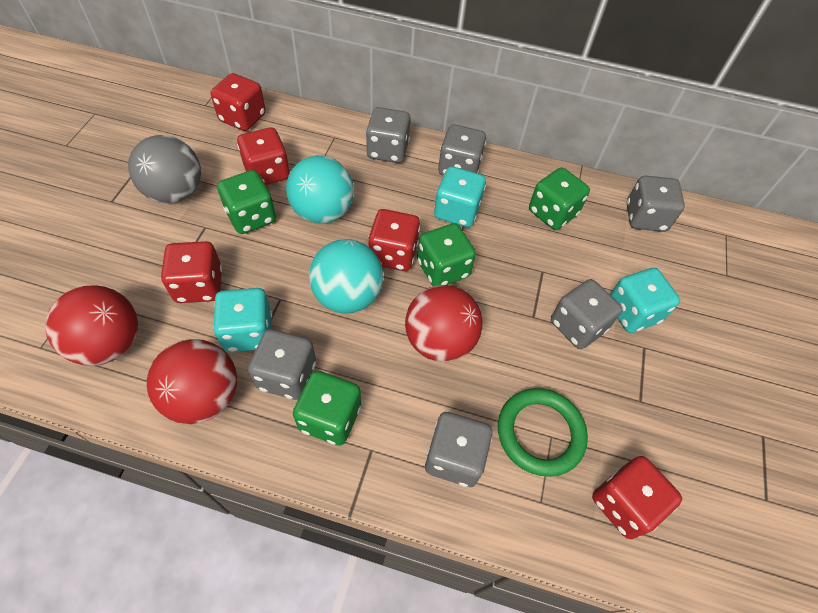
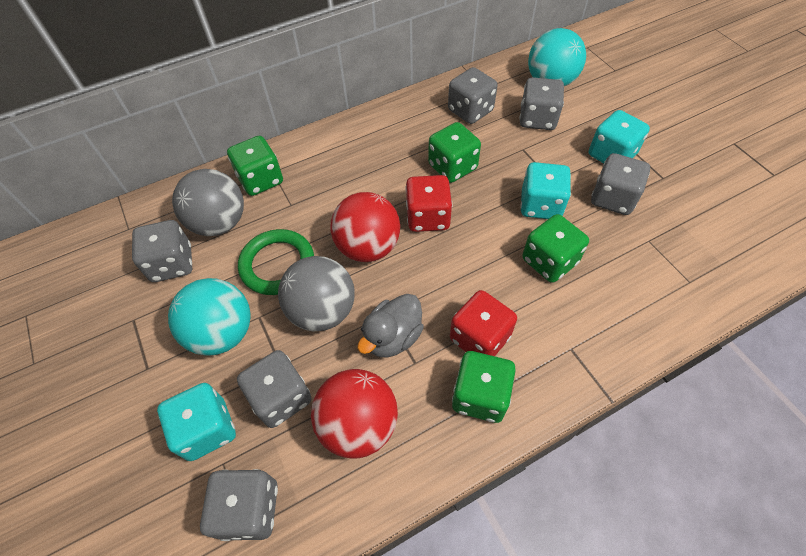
grey ball: [128,135,201,203] = 1 -> [172,169,244,236] [278,256,355,331] = 2
grey duck: none = 0 -> [357,294,424,358] = 1
red ball: [45,285,138,366] [147,339,237,424] [405,285,482,362] = 3 -> [311,369,398,459] [331,192,400,262] = 2
red dice: [161,241,222,303] [211,73,266,131] [237,127,290,185] [368,209,420,271] [592,456,682,539] = 5 -> [405,175,452,232] [450,290,517,356] = 2

